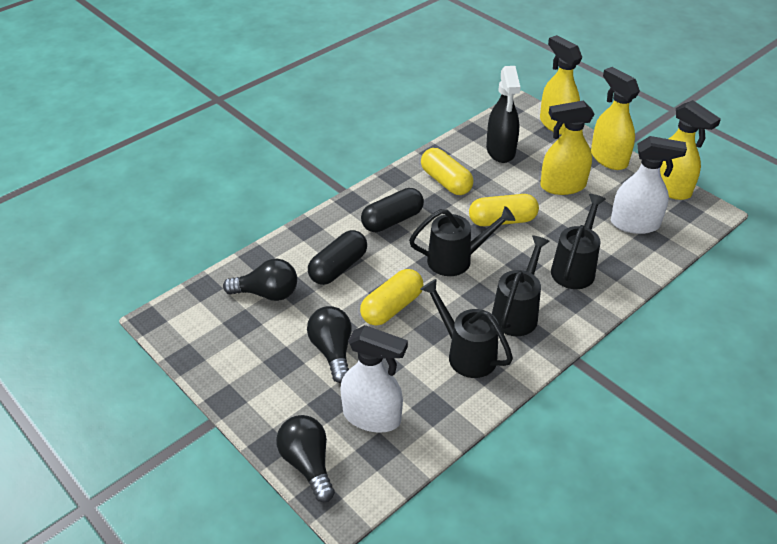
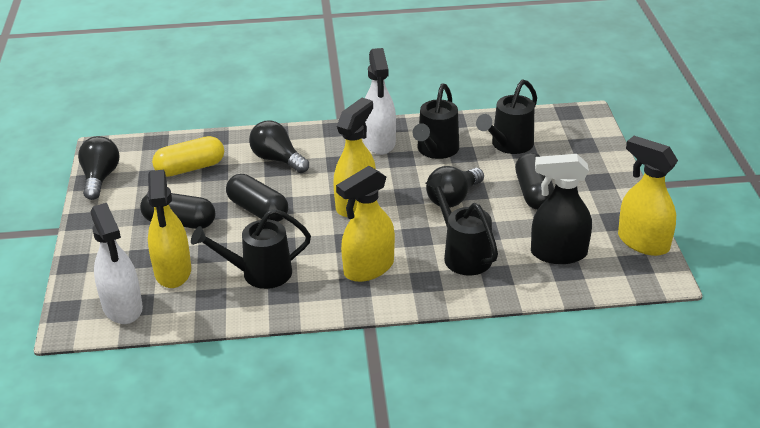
black capsule: [308,230,367,285] [361,188,424,232] = 2 -> [140,193,215,229] [226,174,288,222] [515,153,554,210] = 3
yellow capsule: [360,269,424,326] [421,148,473,195] [469,194,539,226] = 3 -> [152,136,224,177] = 1

